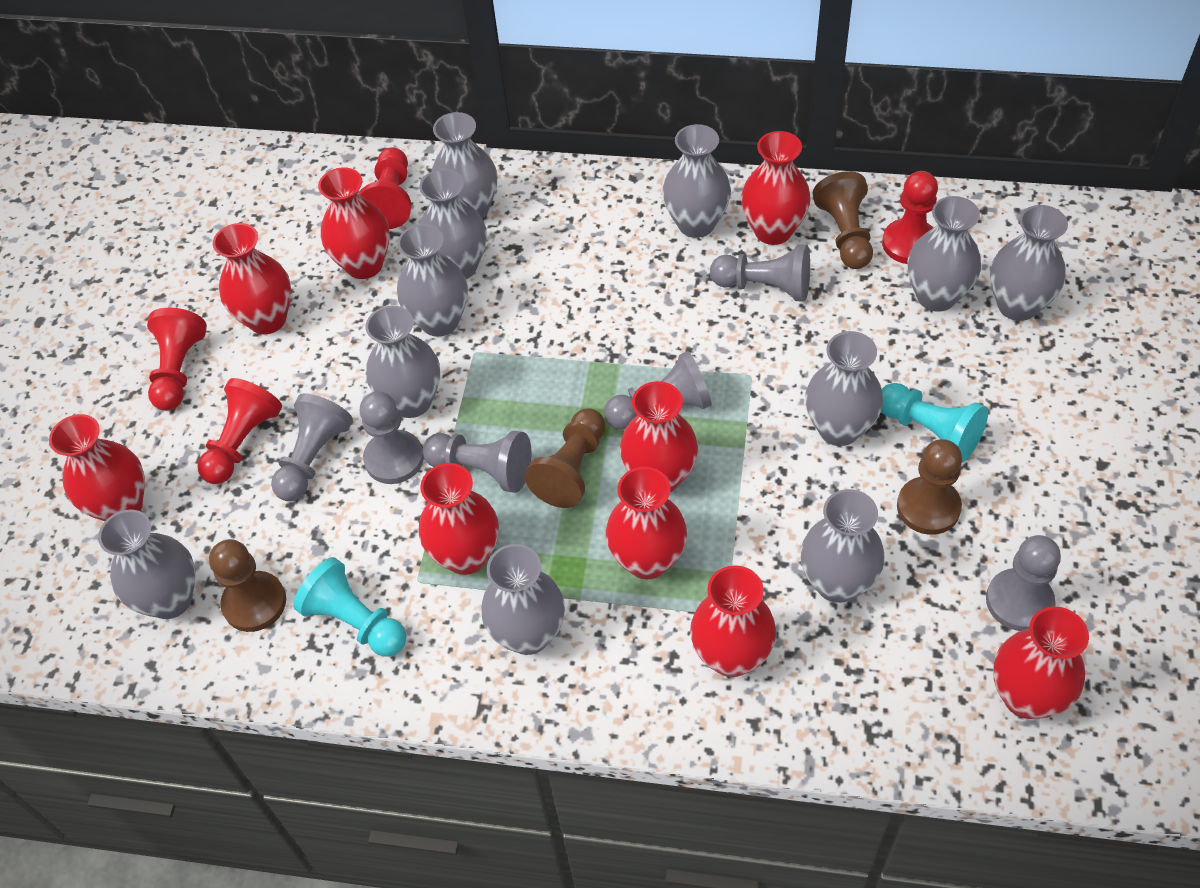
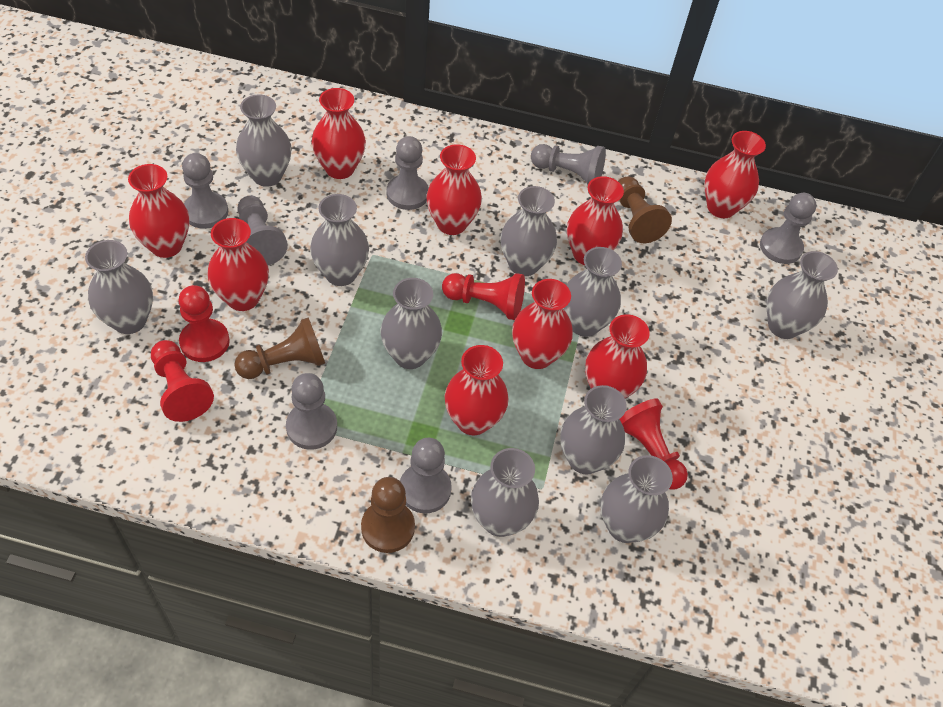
brown pawn: [209,539,286,632] [525,408,606,508] [812,171,873,269] [897,439,962,535] = 4 -> [234,317,325,379] [361,477,415,553] [618,177,672,243] = 3
grey pawn: [271,393,353,501] [360,392,424,484] [423,431,531,493] [604,351,712,430] [710,244,810,302] [986,535,1061,631] = 6 -> [182,153,228,229] [237,196,288,265] [286,373,337,450] [387,136,429,210] [400,438,452,513] [531,144,606,185] [760,193,816,264] = 7
grey vase: [98,509,196,619] [366,306,440,418] [397,224,468,337] [419,169,487,279] [432,112,497,220] [481,544,565,655] [662,124,731,238] [801,489,885,603] [805,331,883,446] [907,196,981,312] [990,205,1068,321] = 11 -> [85,240,153,334] [236,94,292,187] [310,194,369,286] [381,278,442,369] [471,448,539,537] [500,186,557,276] [560,385,627,474] [563,247,622,337] [601,455,673,543] [767,251,838,339] = 10
turquoise pawn: [293,557,407,657] [881,383,988,462] = 2 -> none = 0

